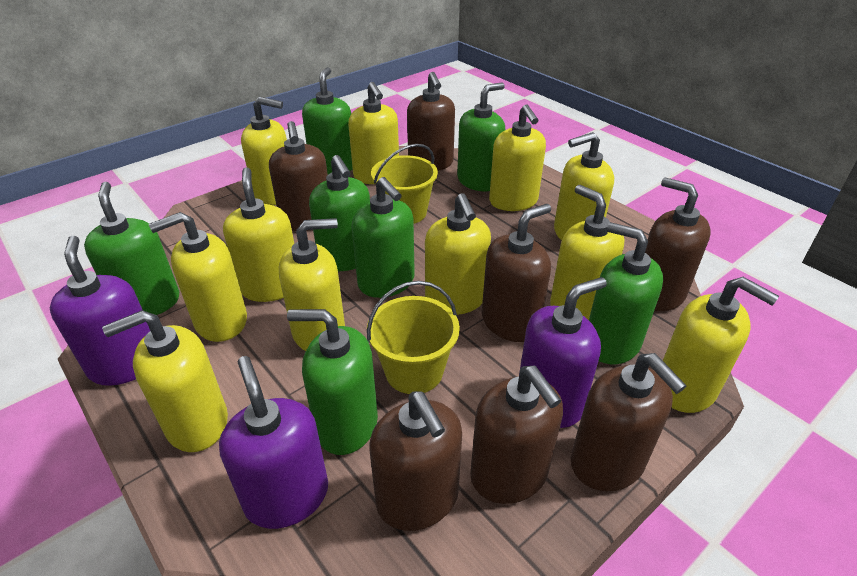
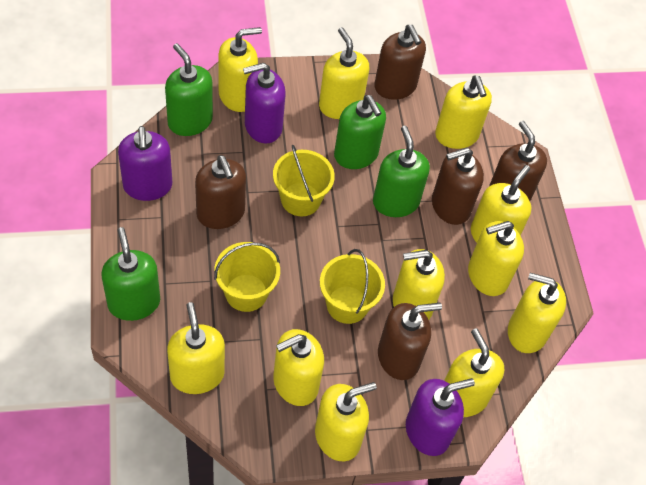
brown soap dispenser: [269,121,328,231] [370,391,462,531] [407,72,455,171] [470,366,563,504] [482,204,551,342] [571,353,686,491] [645,177,711,311] = 7 -> [195,155,246,229] [374,25,426,100] [378,303,442,380] [432,147,484,225] [489,121,547,201] = 5
green soap dispenser: [84,182,179,315] [287,309,378,455] [302,67,353,174] [309,155,370,271] [351,177,415,298] [457,82,505,191] [589,222,663,364] = 7 -> [101,227,160,321] [165,43,213,136] [334,95,386,169] [373,126,430,217] = 4
yellow bucket: [367,281,460,394] [371,144,438,224] = 2 -> [214,242,280,312] [273,145,335,216] [320,249,385,324] = 3

